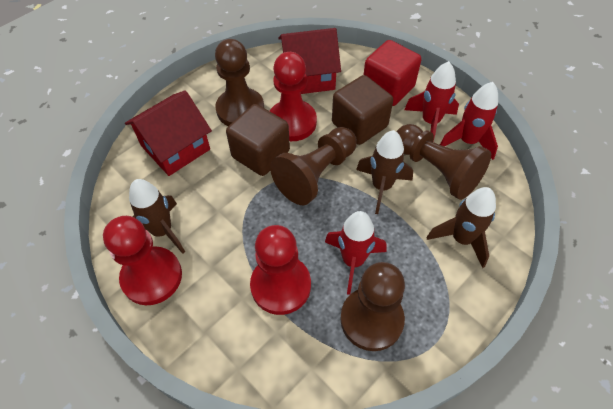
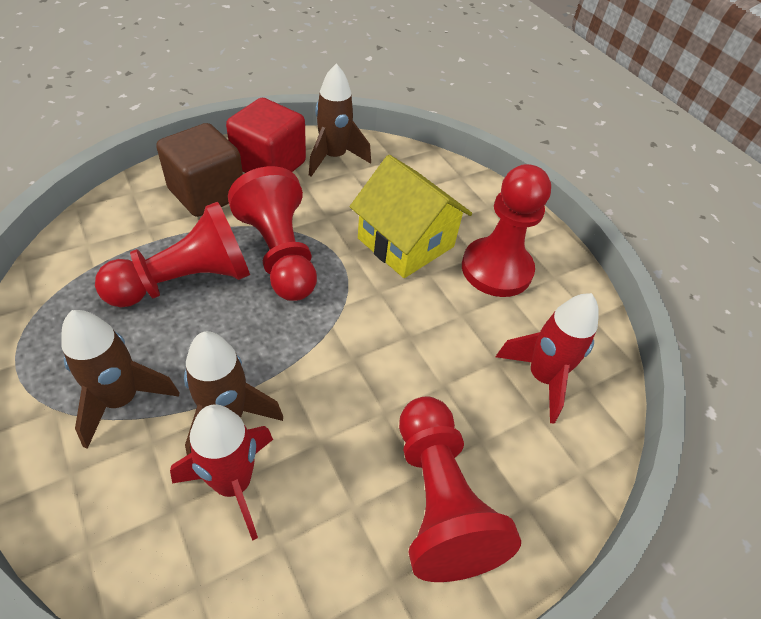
brown cube: [226,104,290,176] [332,75,393,145] = 2 -> [156,123,243,217] = 1
brown pawn: [215,39,264,126] [270,127,357,205] [340,262,405,351] [396,124,491,200] = 4 -> none = 0
red house: [125,90,212,176] [278,28,341,94] = 2 -> none = 0
red pawn: [103,216,182,305] [250,225,311,315] [270,52,317,141] = 3 -> [95,202,250,307] [228,166,317,301] [399,397,521,582] [462,164,551,297] = 4
red rocket: [325,211,387,295] [404,61,459,141] [440,82,498,160] = 3 -> [170,404,273,541] [496,293,599,423] = 2
yellow house: none = 0 -> [350,155,472,278] = 1

